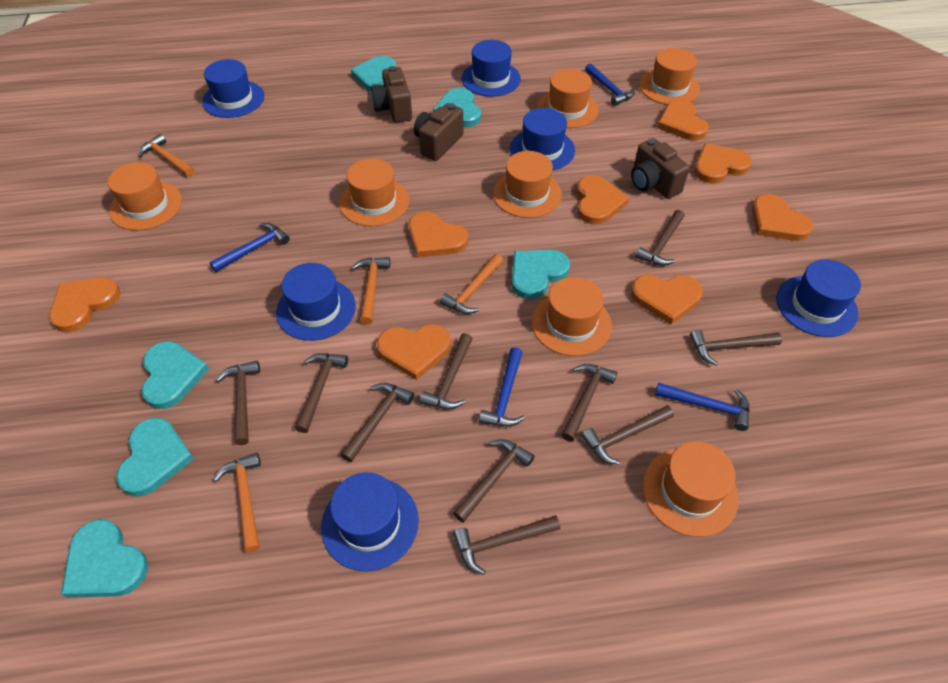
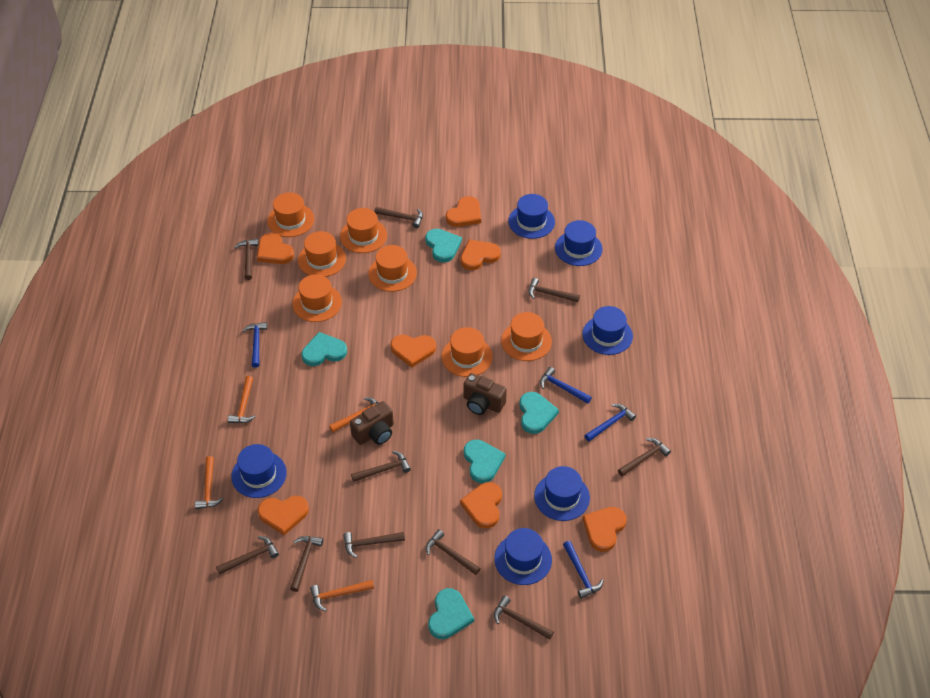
brown camera: [371,66,412,123] [414,103,464,161] [631,138,690,199] = 3 -> [350,401,394,445] [463,373,507,415] = 2
orange heart: [49,277,120,332] [377,324,451,380] [408,212,468,258] [576,175,629,224] [631,275,703,325] [657,100,709,141] [694,144,752,184] [752,194,813,241] = 8 -> [257,233,294,264] [258,496,309,535] [390,335,436,368] [446,196,481,227] [460,482,502,528] [461,239,501,270] [582,507,627,552] = 7
turquoise heart: [61,519,148,598] [116,418,194,497] [141,341,209,409] [351,56,396,92] [433,87,481,127] [511,250,570,299] = 6 -> [302,332,347,366] [425,229,462,263] [428,588,474,639] [464,440,505,483] [519,392,559,434] = 5

